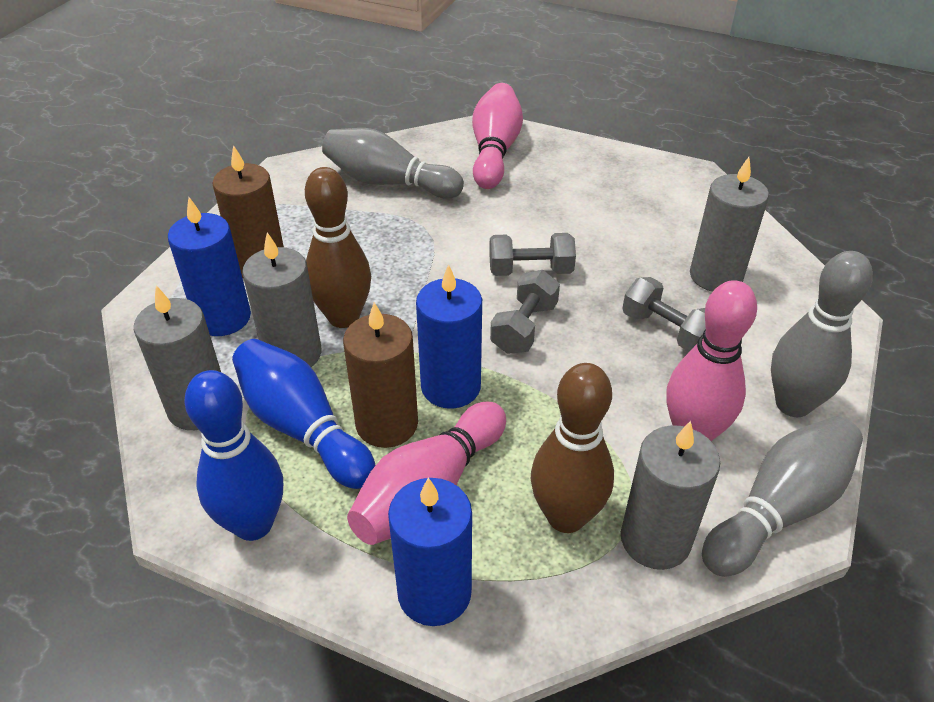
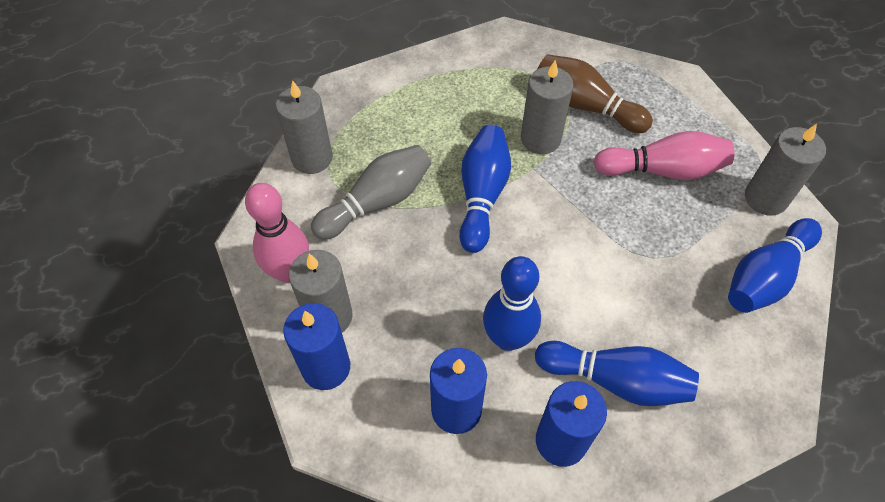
blue bowling pin: [184,370,283,541] [232,339,376,489] = 2 -> [459,125,511,253] [483,256,541,351] [535,341,699,406] [728,218,822,313] = 4
brown bowling pin: [305,167,371,328] [531,363,614,533] = 2 -> [538,54,653,133] = 1
brown candle: [213,145,284,278] [343,302,418,448] = 2 -> none = 0
grey bowling pin: [322,128,464,199] [702,416,863,577] [771,251,873,417] = 3 -> [311,145,431,240] = 1
grey dumbbell: [489,233,576,276] [490,270,560,354] [622,277,706,352] = 3 -> none = 0
pink bowling pin: [347,401,506,545] [472,83,523,189] [666,281,757,441] = 3 -> [245,183,309,283] [594,131,734,180] = 2

